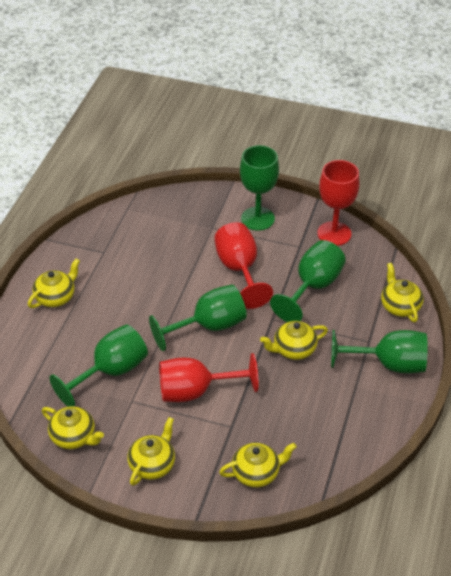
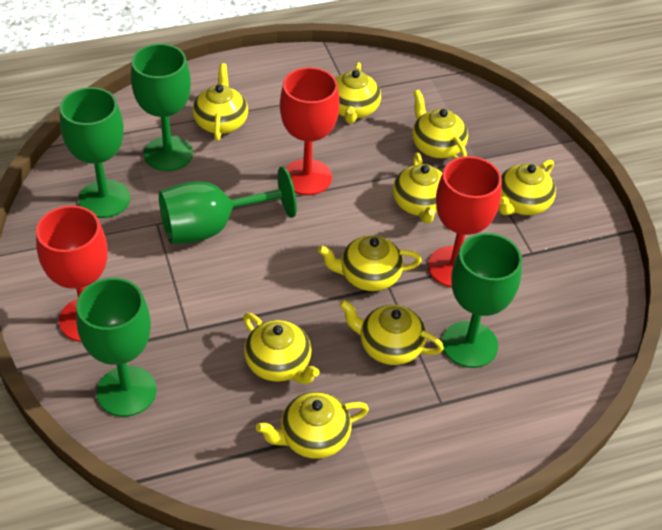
yellow teapot: [28,258,80,308] [42,406,104,449] [127,417,175,486] [219,443,297,487] [260,321,328,360] [381,263,424,322] = 6 -> [193,63,248,141] [243,313,320,384] [256,392,369,459] [318,235,422,291] [335,62,381,124] [340,300,444,365] [393,153,442,223] [412,90,468,159] [499,160,556,215] = 9

